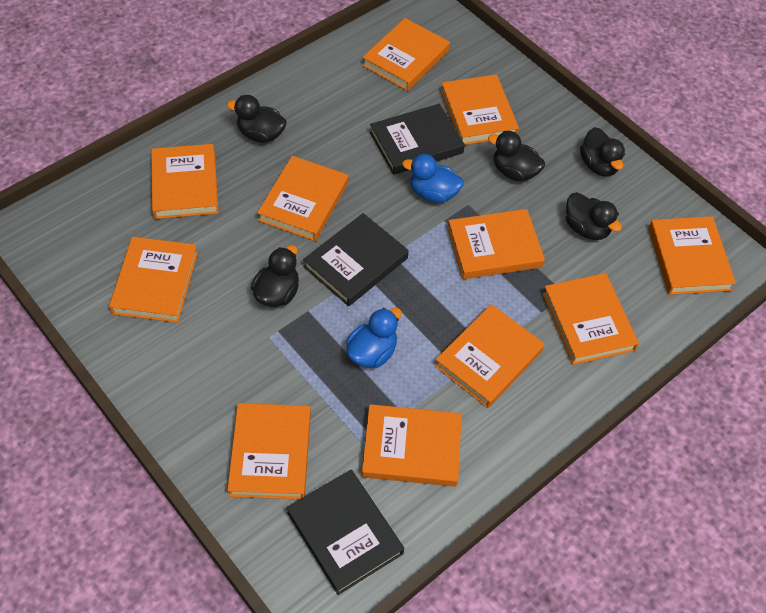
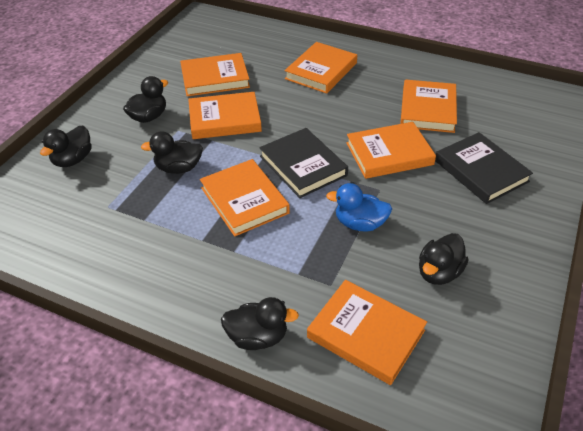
black book: [286,470,404,595] [303,213,409,306] [370,104,465,175] = 3 -> [259,128,348,198] [435,132,533,204] = 2
blue duck: [346,308,402,368] [402,154,464,203] = 2 -> [326,183,392,232] = 1
orange book: [109,237,198,323] [151,144,218,219] [227,403,311,499] [257,156,348,241] [362,18,450,91] [362,404,462,487] [435,304,545,408] [441,74,519,145] [447,209,545,279] [542,273,639,365] [649,216,736,295] = 11 -> [180,53,250,96] [188,92,262,139] [200,159,290,237] [285,42,357,94] [307,280,427,385] [346,122,436,179] [400,79,457,133] = 7

